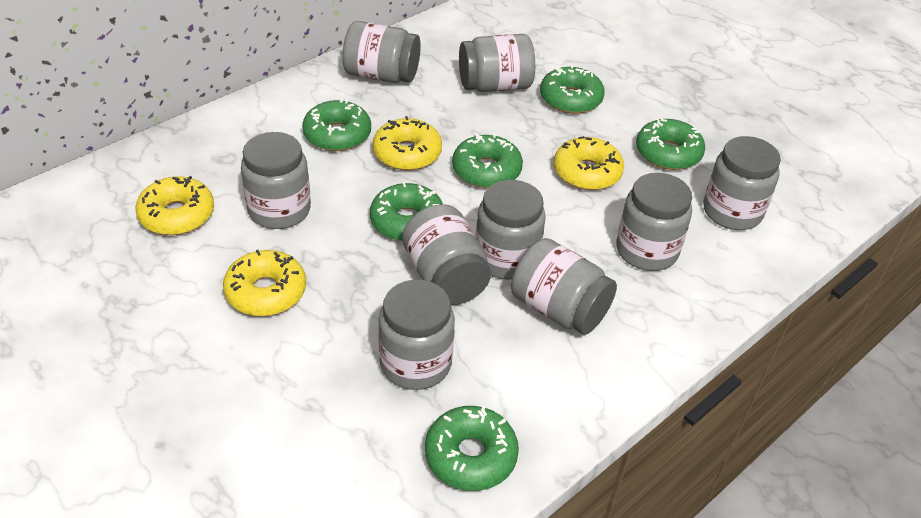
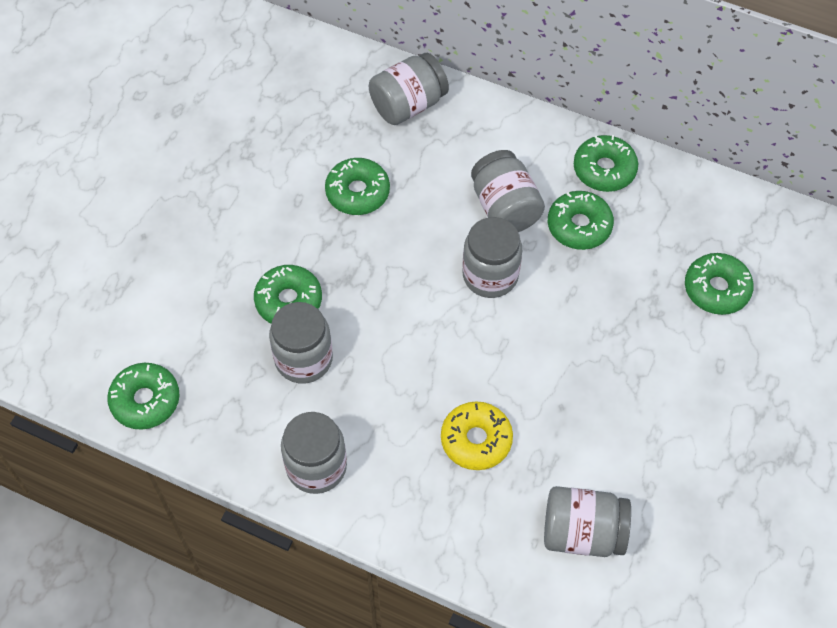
grey jar: [241,132,311,229] [342,21,421,83] [378,280,455,390] [402,204,491,305] [459,34,535,92] [476,180,546,280] [511,238,617,335] [616,173,692,271] [703,136,781,230] = 9 -> [269,302,333,383] [281,412,347,494] [369,53,449,125] [463,217,522,298] [471,150,545,232] [544,486,631,557] = 6
yellow donut: [136,176,214,235] [223,250,306,316] [372,116,442,171] [554,136,624,190] = 4 -> [441,401,513,470] = 1

